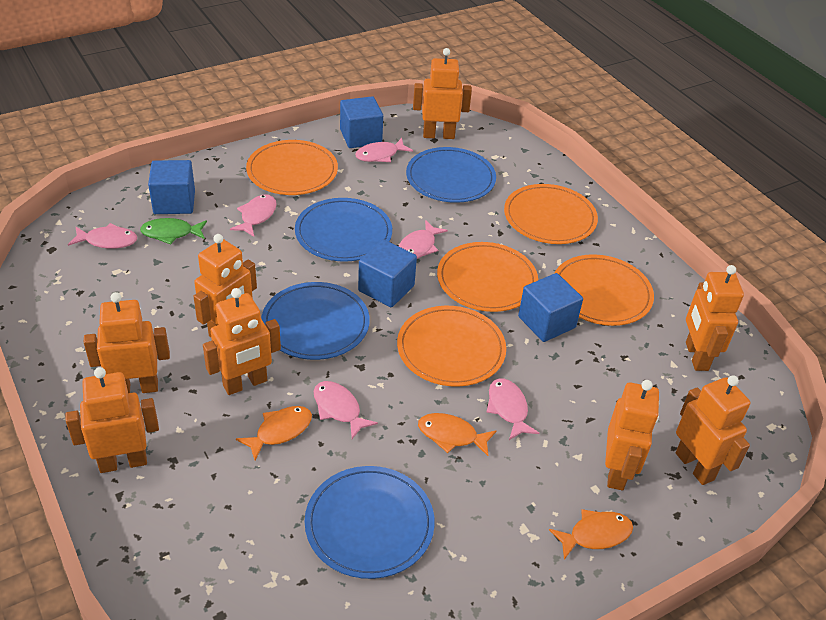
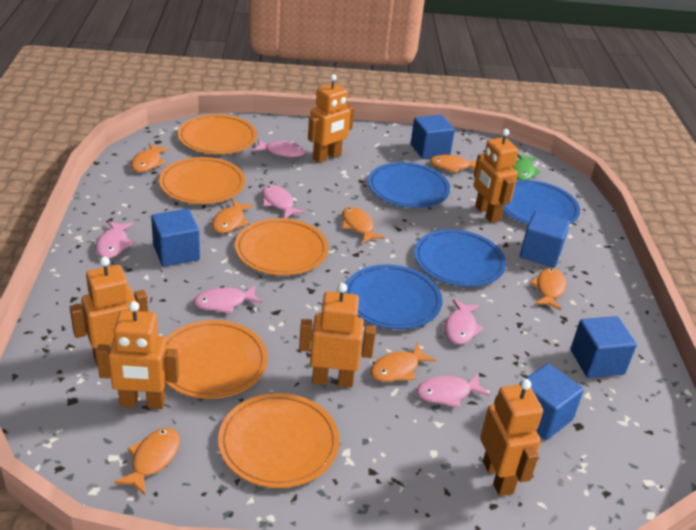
blue cube: [148,160,195,214] [340,96,383,148] [358,239,417,307] [518,273,583,342] = 4 -> [151,209,200,267] [411,115,455,159] [519,363,584,440] [520,211,570,268] [571,316,637,378] = 5
orange fish: [236,406,312,460] [418,413,496,456] [549,509,633,560] = 3 -> [114,428,180,495] [131,143,170,172] [212,199,254,233] [342,207,384,243] [370,343,436,382] [430,155,477,173] [530,268,566,310] = 7
orange robot: [65,367,159,473] [84,292,170,393] [193,234,257,337] [203,288,281,395] [413,48,472,139] [605,380,659,490] [676,375,751,485] [686,265,744,371] = 8 -> [70,257,148,366] [96,301,179,409] [299,283,376,388] [308,74,354,163] [473,129,519,223] [480,379,543,496] = 6

